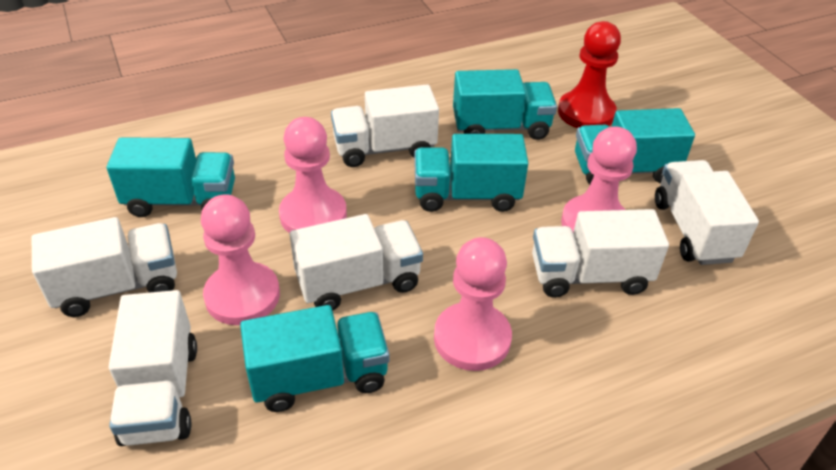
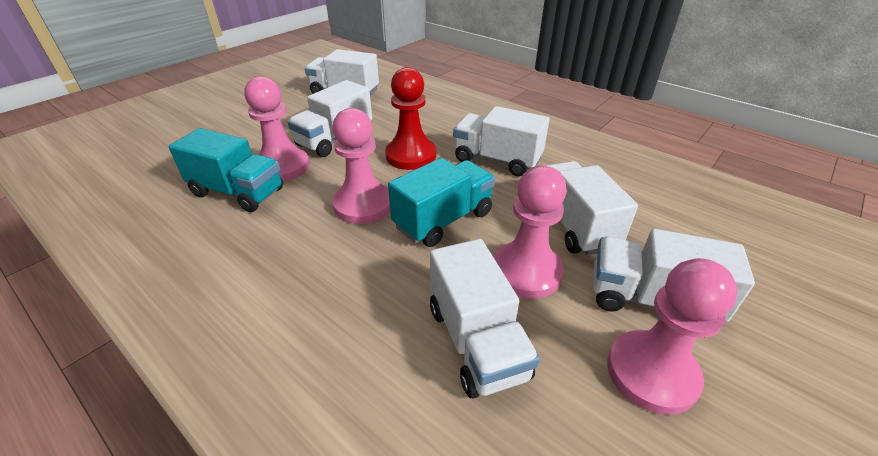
turquoise truck: [107,137,235,217] [240,305,390,412] [414,134,528,212] [453,69,557,140] [575,108,695,184] = 5 -> [169,128,283,212] [388,158,495,247] = 2

